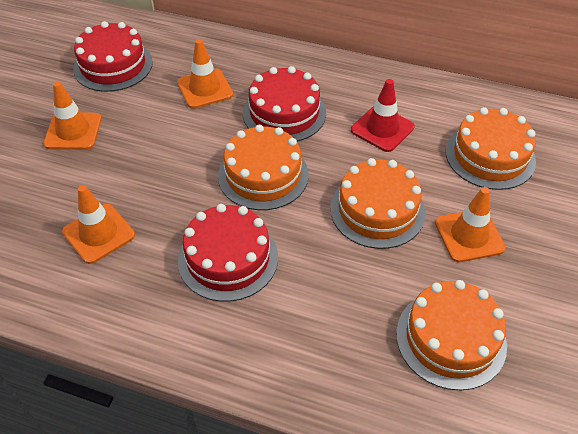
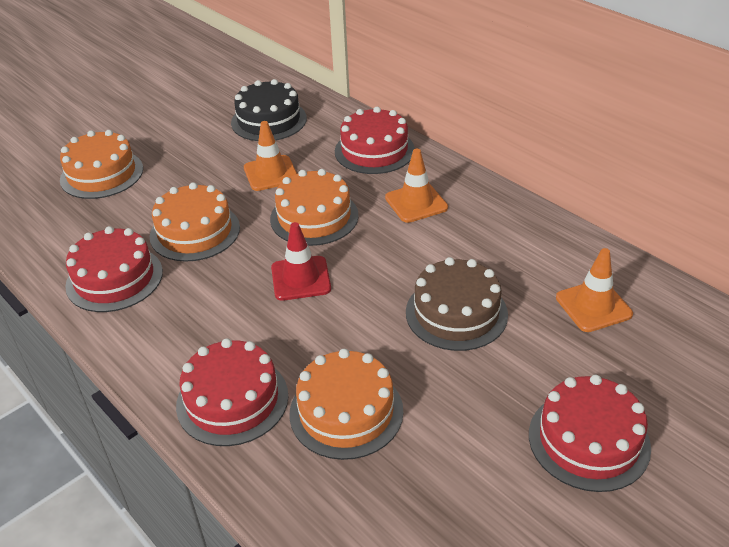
black cake: none = 0 -> [231,79,307,141] = 1
brown cake: none = 0 -> [406,257,508,351] = 1
orange traffic cone: [43,82,102,150] [62,185,135,264] [177,39,233,109] [435,187,506,262] = 4 -> [244,121,297,191] [385,149,448,223] [556,248,633,332] = 3
red cake: [73,21,153,92] [178,204,278,302] [243,66,326,142] = 3 -> [65,226,163,312] [176,338,288,446] [335,107,415,174] [529,375,651,492] = 4

